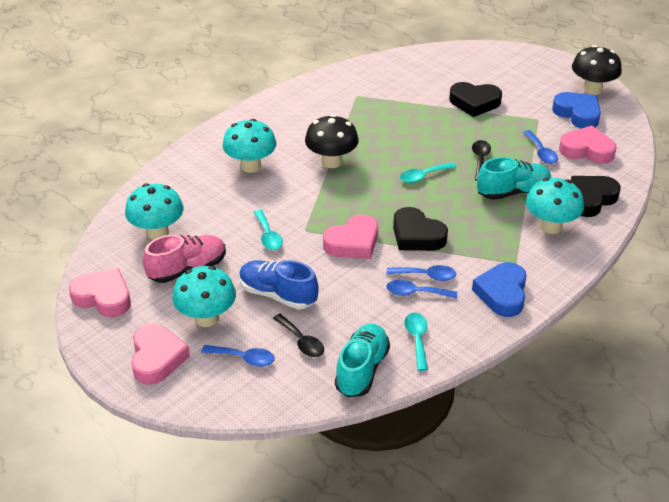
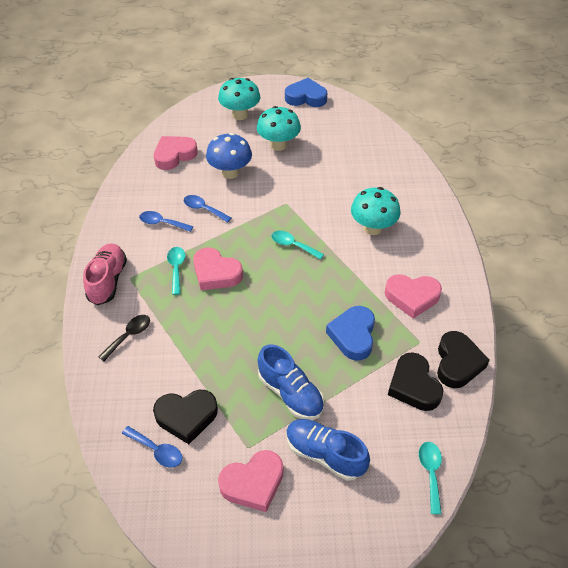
black mushroom: [305,114,359,168] [572,45,622,95] = 2 -> none = 0
black spoon: [273,314,324,357] [472,140,491,181] = 2 -> [98,315,150,361] = 1
blue mushroom: none = 0 -> [206,133,252,179] = 1
blue shoe: [239,260,319,309] = 1 -> [258,344,324,420] [286,419,370,481] = 2
blue spoon: [201,345,275,367] [386,265,457,281] [386,280,457,299] [523,130,558,164] = 4 -> [122,426,182,468] [139,211,193,232] [184,195,231,223] = 3
turquoise mushroom: [125,183,183,240] [172,266,236,327] [222,119,277,173] [526,178,584,234] = 4 -> [218,78,260,120] [257,106,301,151] [351,187,400,235] = 3
turquoise shoe: [335,323,390,397] [477,157,551,200] = 2 -> none = 0

